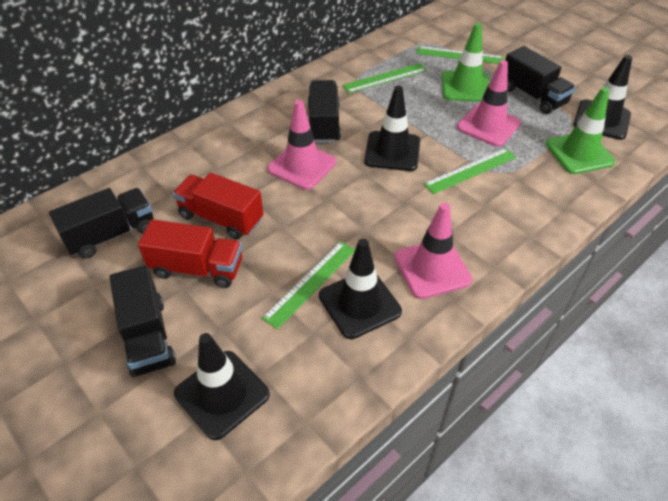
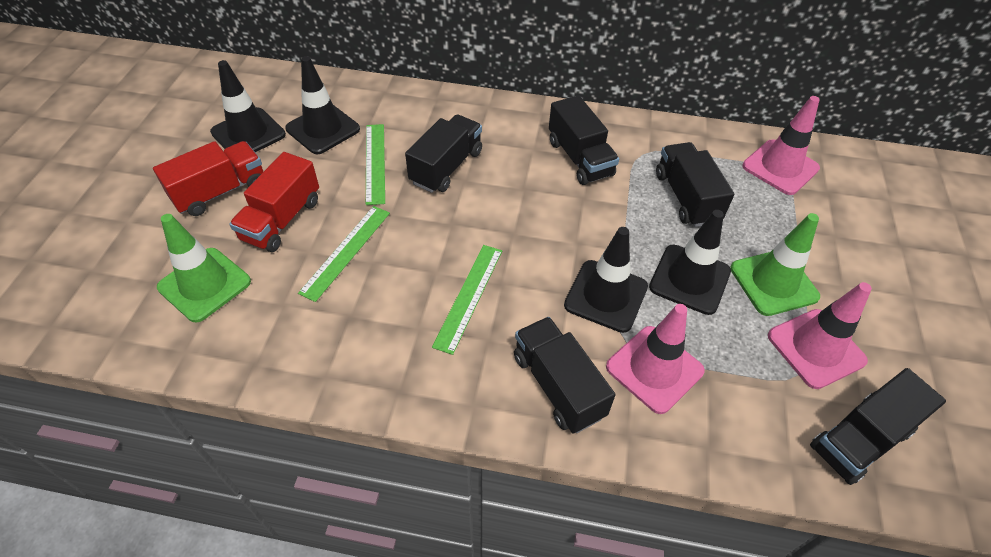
black truck: [49,188,153,259] [109,265,176,377] [308,80,341,143] [505,46,576,114] = 4 -> [405,114,482,193] [514,317,615,434] [549,95,619,185] [656,142,734,227] [810,368,946,485] = 5
green ruler: [262,241,355,329] [342,63,427,93] [417,46,504,64] [424,148,517,194] = 4 -> [298,206,390,302] [366,124,385,205] [432,245,502,355] = 3

